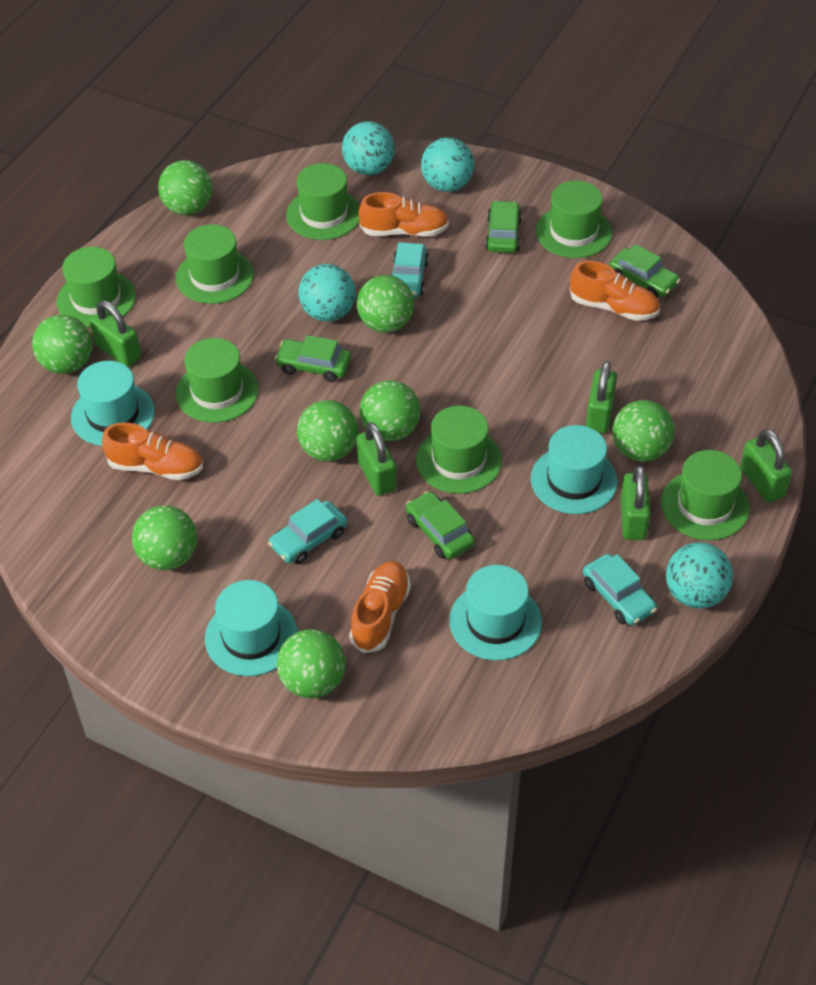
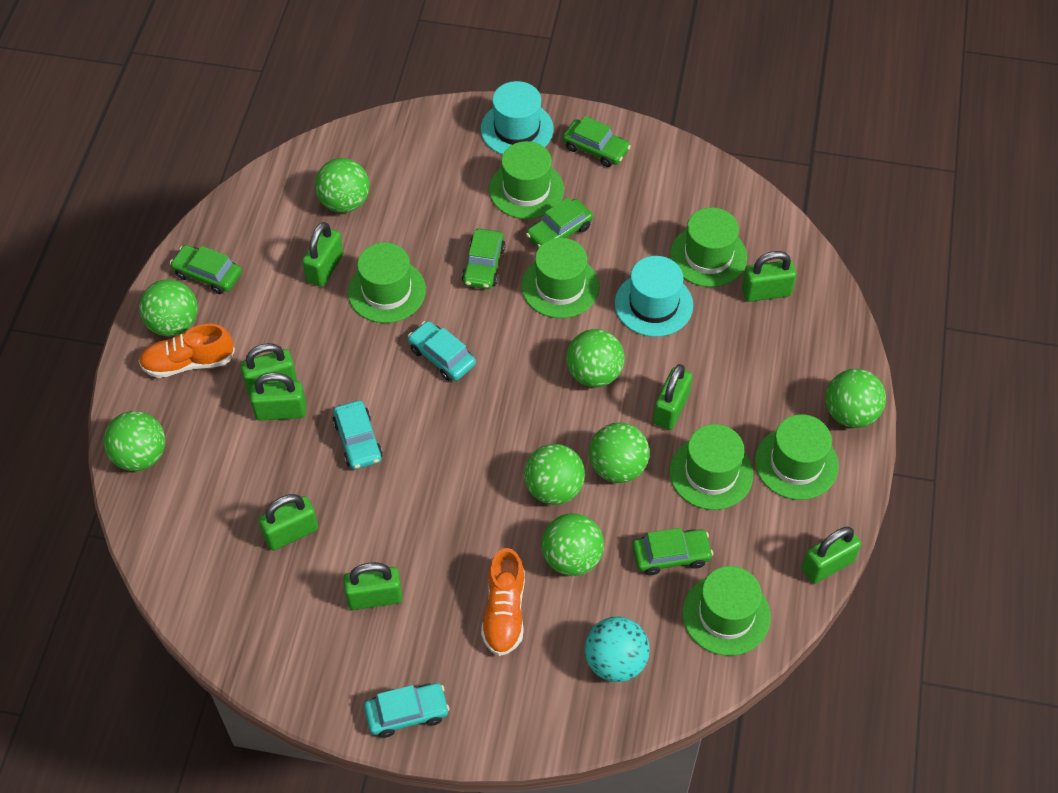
green car: [275,335,351,382] [406,491,475,559] [485,200,522,253] [609,244,680,298] = 4 -> [170,245,242,294] [462,229,505,289] [526,197,593,248] [563,116,631,167] [632,528,713,575] = 5
green padlock: [90,301,141,367] [356,422,397,496] [586,361,617,434] [620,465,651,540] [740,429,792,503] = 5 -> [240,343,297,396] [250,372,306,421] [258,494,318,550] [302,222,343,287] [343,562,402,610] [653,364,692,430] [742,251,796,302] [802,526,861,584] = 8
orange shoe: [102,423,203,480] [349,561,411,653] [359,192,449,237] [570,261,660,321] = 4 -> [139,324,235,378] [481,548,525,656] = 2
turquoise ball: [299,264,356,322] [342,121,395,175] [421,137,474,192] [666,542,733,609] = 4 -> [585,617,650,682] = 1
turquoise hat: [71,361,155,446] [205,580,298,676] [449,565,542,660] [531,425,618,514] = 4 -> [481,81,554,155] [615,256,693,337] = 2

